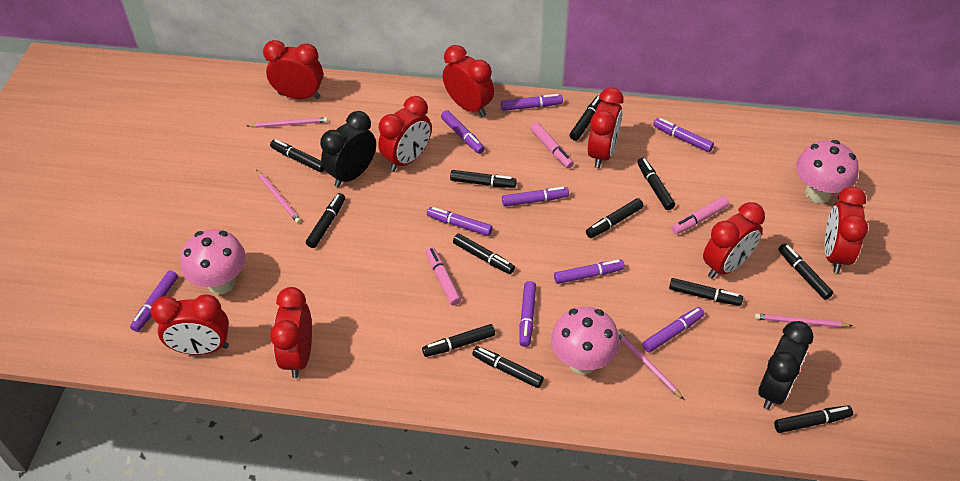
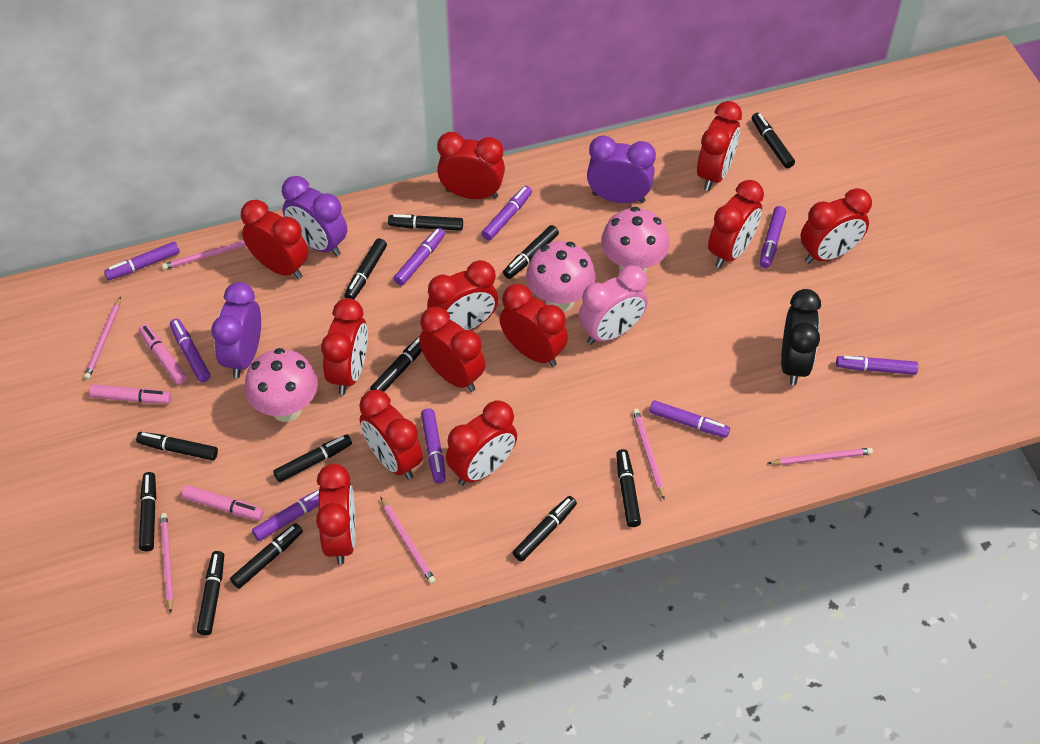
black clock: [320,111,376,187] [758,321,813,410] = 2 -> [781,289,821,386] = 1
pink clock: none = 0 -> [578,265,648,345] = 1
pink pencil: [247,117,328,128] [256,170,301,223] [618,331,684,400] [755,313,852,328] = 4 -> [84,297,121,379] [160,513,173,613] [162,240,246,270] [380,497,436,584] [633,409,665,499] [768,448,873,465] = 6
purple clock: none = 0 -> [211,282,261,378] [282,176,347,256] [587,135,656,203] = 3
red clock: [151,294,229,355] [263,40,323,99] [270,287,312,378] [378,96,432,172] [443,45,494,117] [588,87,624,168] [703,202,765,279] [825,186,868,273] = 8 -> [241,200,309,279] [316,464,356,565] [321,298,368,395] [359,390,423,480] [419,307,485,392] [427,260,498,330] [437,132,505,199] [446,400,517,486] [500,284,568,367] [697,101,742,191] [708,180,764,268] [800,188,872,264] = 12

